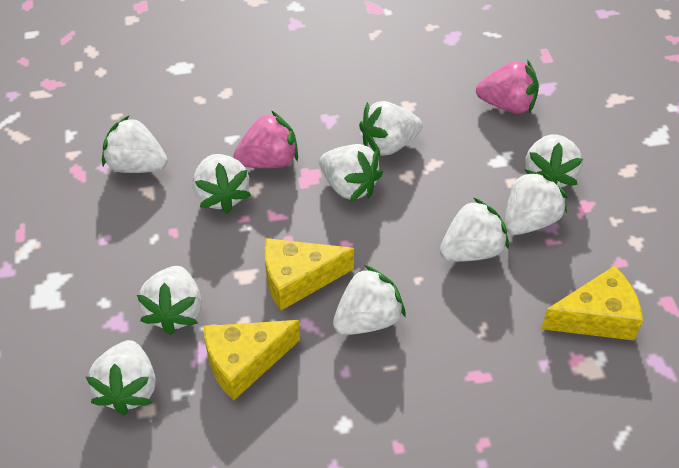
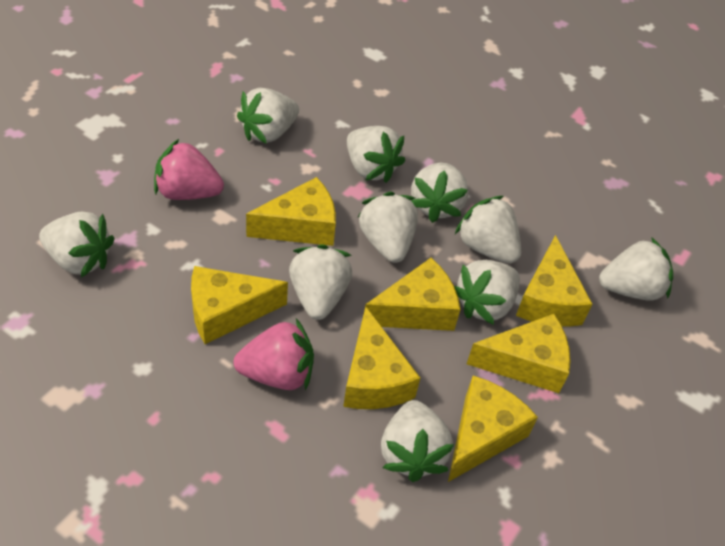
yellow cheese: [203,320,300,401] [264,238,354,311] [542,266,643,341] = 3 -> [191,266,288,344] [246,177,336,246] [343,307,420,409] [364,258,461,331] [448,376,538,482] [467,314,571,393] [516,235,592,327] = 7

